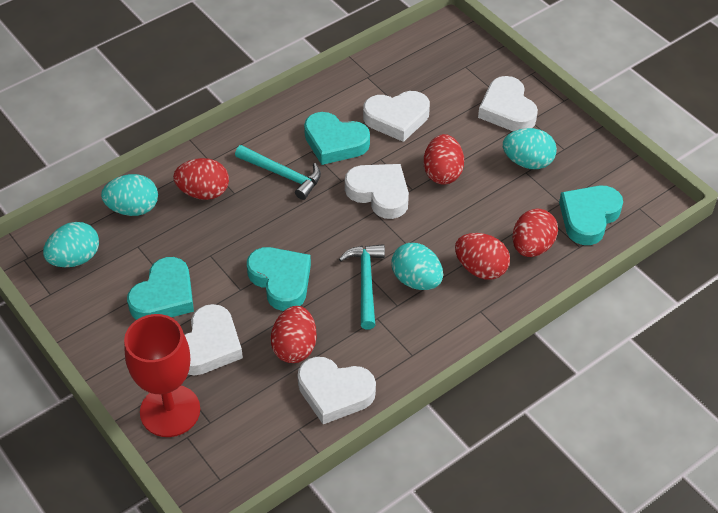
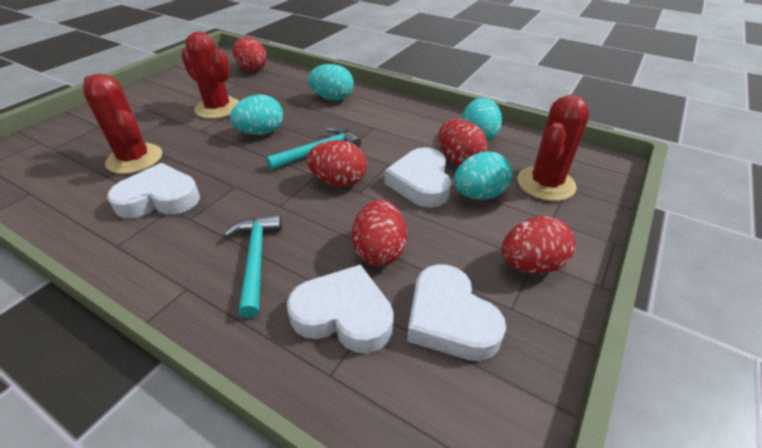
red cactus: none = 0 -> [83,74,162,174] [181,32,239,119] [518,95,589,201] = 3
red goblet: [124,314,200,437] = 1 -> none = 0
turquoise heart: [127,257,194,320] [247,247,311,311] [304,112,370,165] [559,186,623,245] = 4 -> none = 0
white heart: [185,304,243,375] [297,357,376,424] [345,164,409,219] [363,91,430,142] [478,76,538,131] = 5 -> [107,163,200,219] [287,264,394,354] [385,147,451,208] [407,264,506,361] = 4

